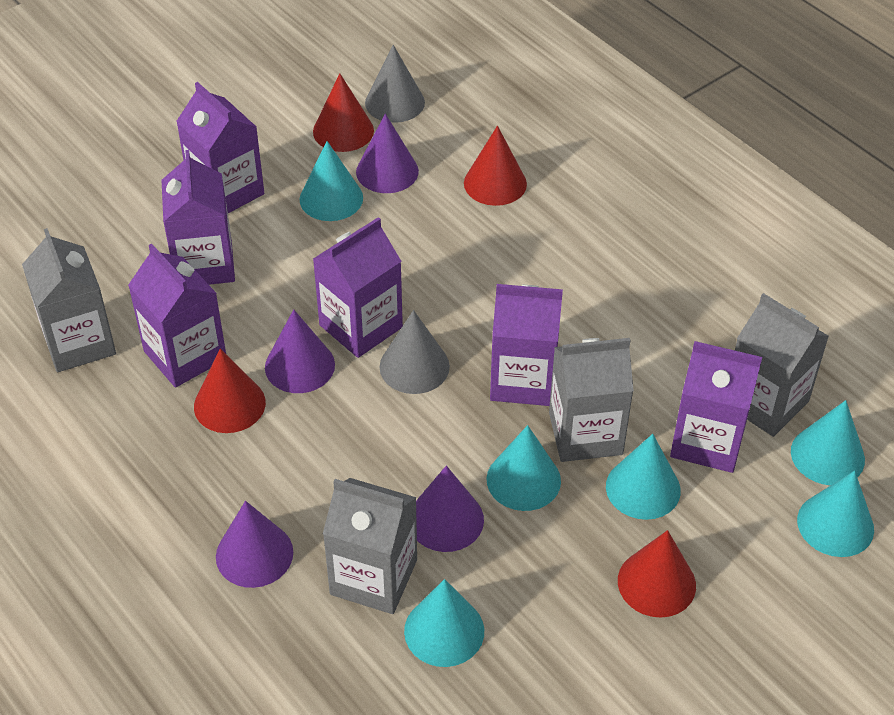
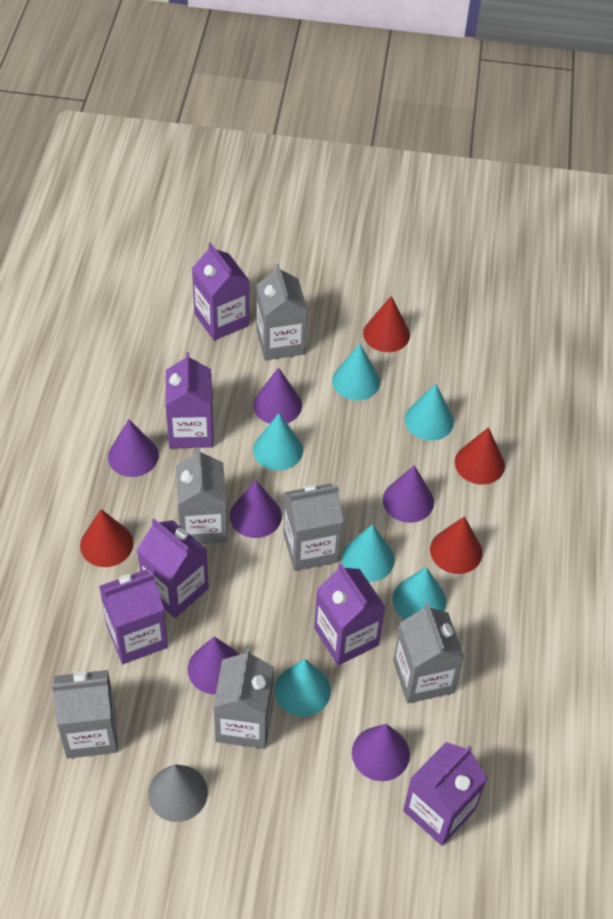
grey carton: [22,228,116,372] [323,478,417,614] [549,338,634,462] [735,293,829,437] = 4 -> [52,670,118,759] [176,447,228,544] [213,648,274,749] [256,264,307,360] [283,483,343,571] [393,603,464,703] = 6
grey cone: [365,45,425,123] [380,310,450,394] = 2 -> [148,764,208,822] = 1
purple cone: [216,501,293,588] [265,309,335,393] [356,114,419,193] [416,466,484,552] = 4 -> [108,419,159,477] [188,637,239,694] [230,480,282,538] [253,367,302,424] [352,724,410,781] [383,465,434,523] = 6

